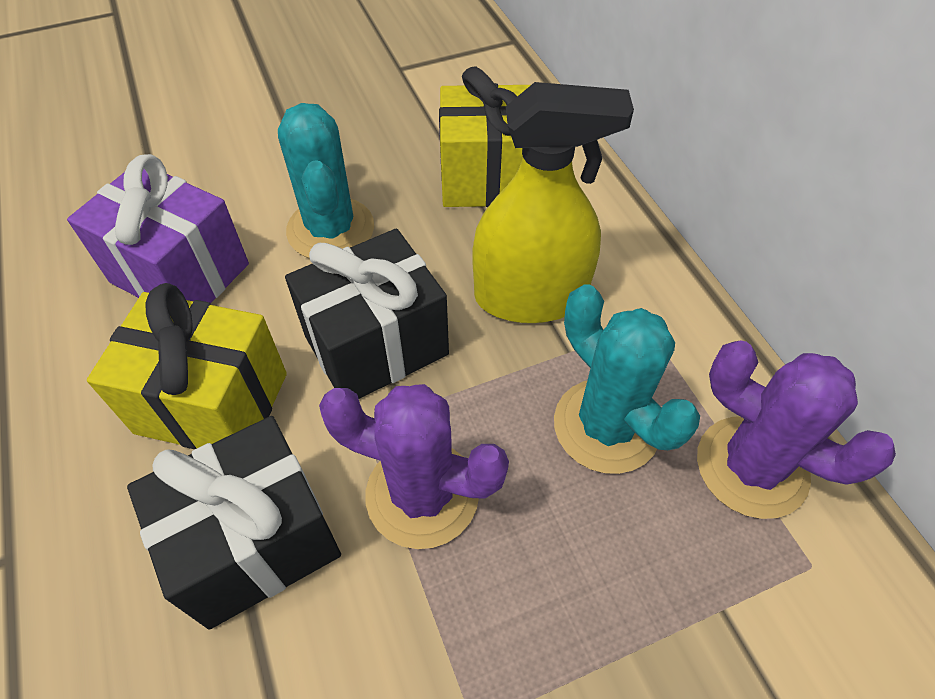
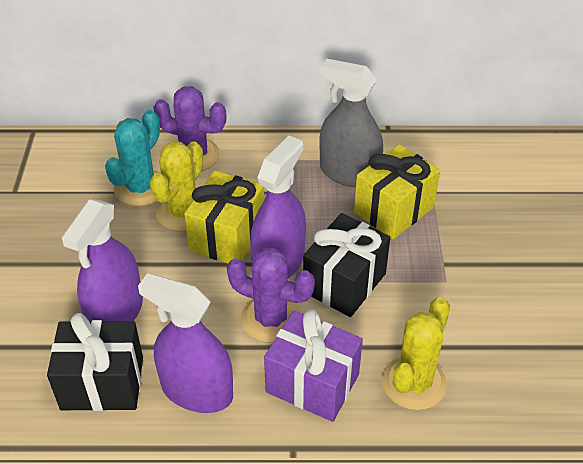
grey spray bottle: none = 0 -> [319,59,383,187] = 1
purple spray bottle: none = 0 -> [61,199,143,321] [138,273,233,413] [250,136,306,279] = 3
turquoise cactus: [278,103,374,258] [554,285,700,474] = 2 -> [105,110,160,206] = 1
yellow cactus: none = 0 -> [150,141,203,231] [382,297,450,410] = 2
yellow spray bottle: [473,82,634,323] = 1 -> none = 0

